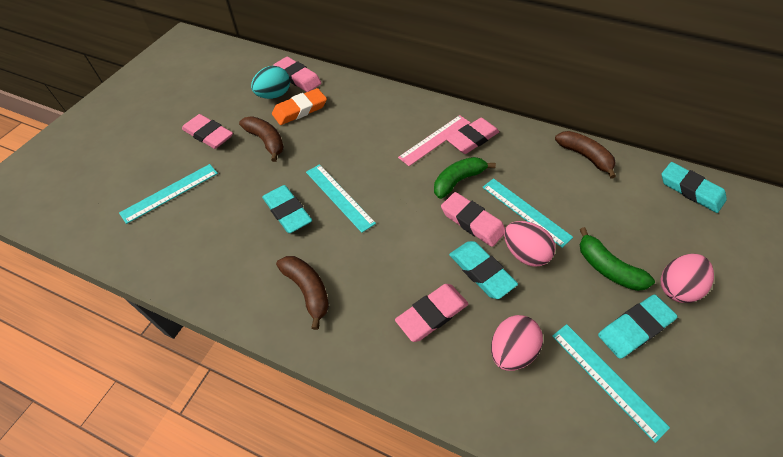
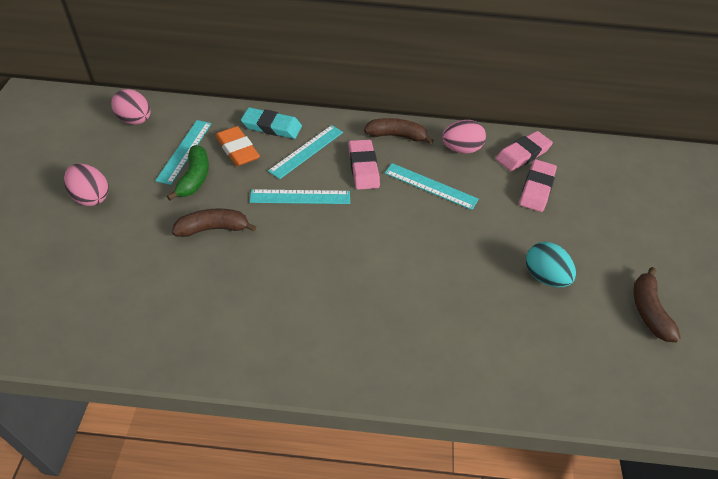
green banana: [434,157,496,199] [580,227,655,291] = 2 -> [167,145,209,201] = 1
pink eraser: [182,114,233,149] [273,57,322,92] [395,284,468,342] [441,192,505,247] [446,118,499,154] = 5 -> [349,139,380,190] [496,131,553,171] [519,159,557,212] = 3
pink ruler: [398,115,471,166] = 1 -> none = 0
turquoise eraser: [262,185,312,233] [449,241,518,299] [598,295,678,359] [661,162,727,213] = 4 -> [241,107,302,139] = 1

